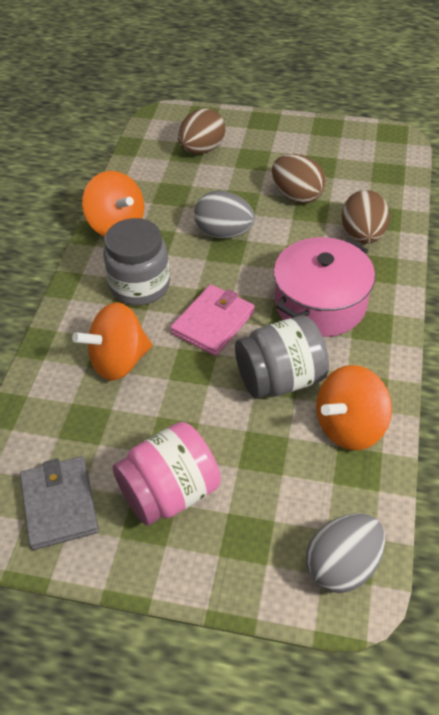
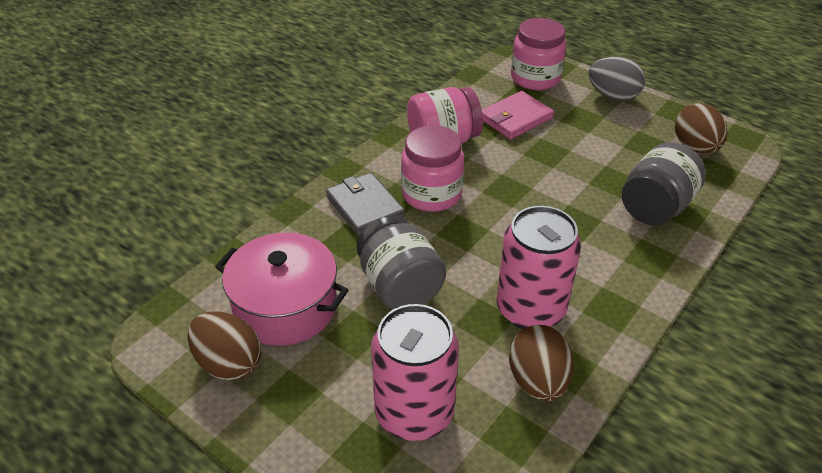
grey egg: [194,190,255,238] [306,513,385,593] = 2 -> [589,57,645,101] = 1
orange spinning top: [72,302,152,381] [82,171,144,236] [316,365,392,450] = 3 -> none = 0
pink can: none = 0 -> [371,304,459,441] [496,206,581,329] = 2
pink jar: [113,422,221,526] = 1 -> [401,125,464,212] [407,87,483,144] [511,18,566,90] = 3

